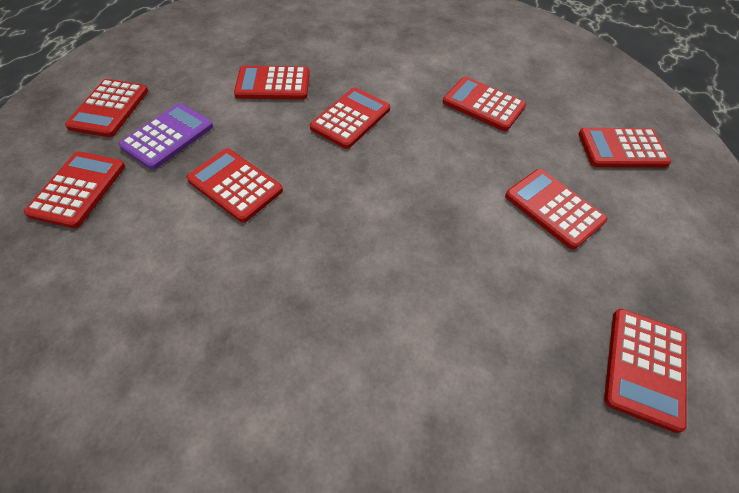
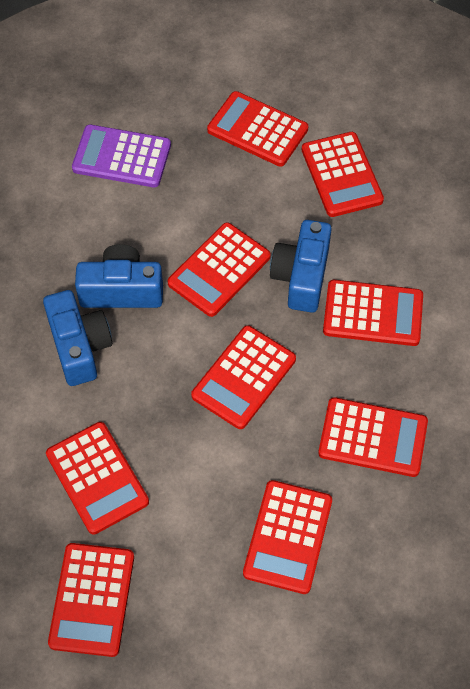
blue camera: none = 0 -> [43,290,112,386] [75,244,163,308] [270,220,332,313] = 3

